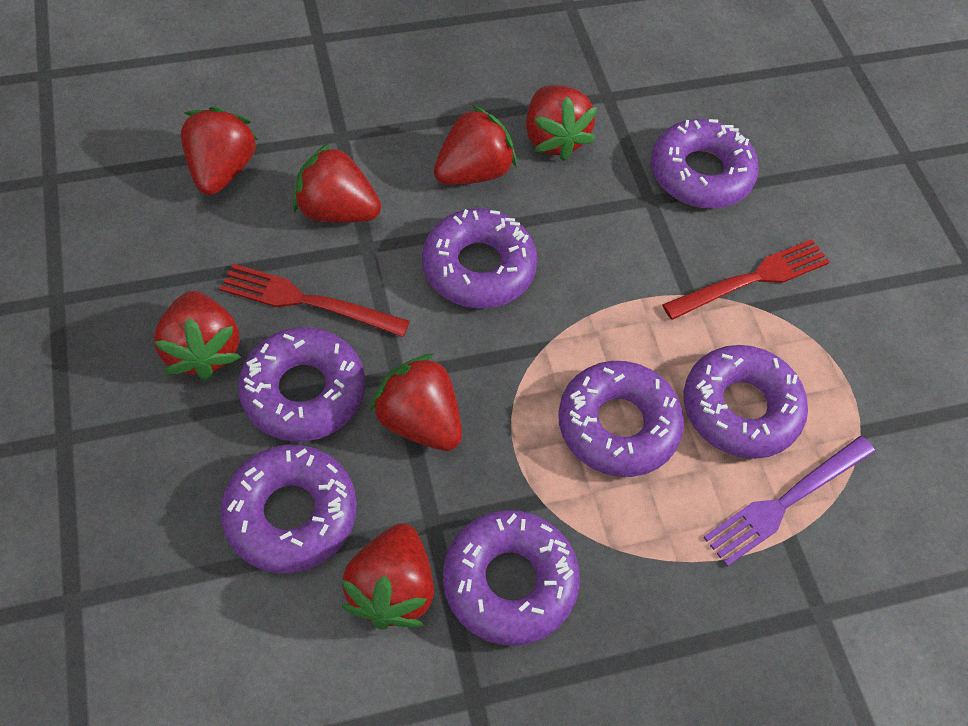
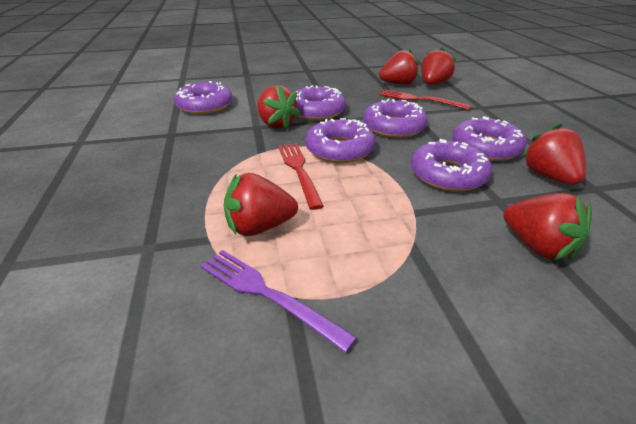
purple donut: [220,445,357,573] [238,327,365,442] [422,208,538,309] [443,510,580,646] [558,361,684,477] [651,119,759,208] [684,345,808,459] = 7 -> [174,81,233,114] [295,85,346,120] [305,118,376,163] [363,99,428,138] [411,139,492,192] [452,116,527,161] = 6
red strawberry: [154,291,241,380] [181,106,258,195] [293,143,381,223] [341,523,434,630] [369,353,462,451] [434,105,517,185] [526,85,597,161] = 7 -> [224,173,298,236] [257,85,300,130] [379,48,419,85] [421,47,456,85] [503,193,592,262] [521,124,586,185] = 6

